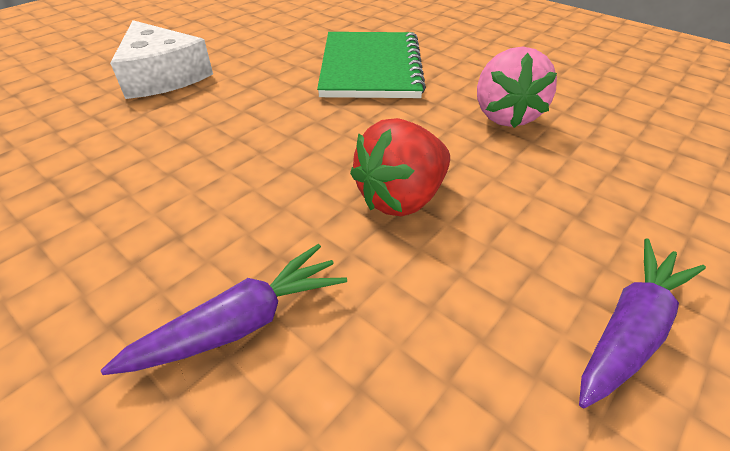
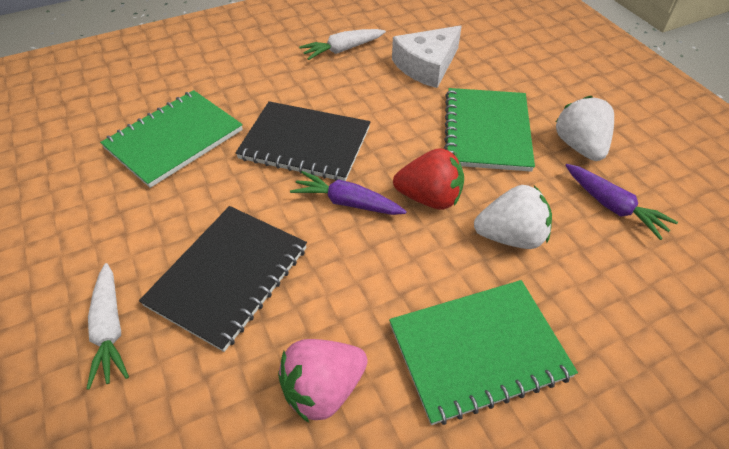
black notebook: none = 0 -> [139,206,307,352] [235,101,370,181] = 2
green notebook: [317,32,426,98] = 1 -> [100,90,243,188] [389,280,578,425] [444,88,535,172] = 3
white carrot: none = 0 -> [86,263,129,390] [299,29,386,60] = 2
white strawberry: none = 0 -> [474,185,552,249] [556,96,614,161] = 2

